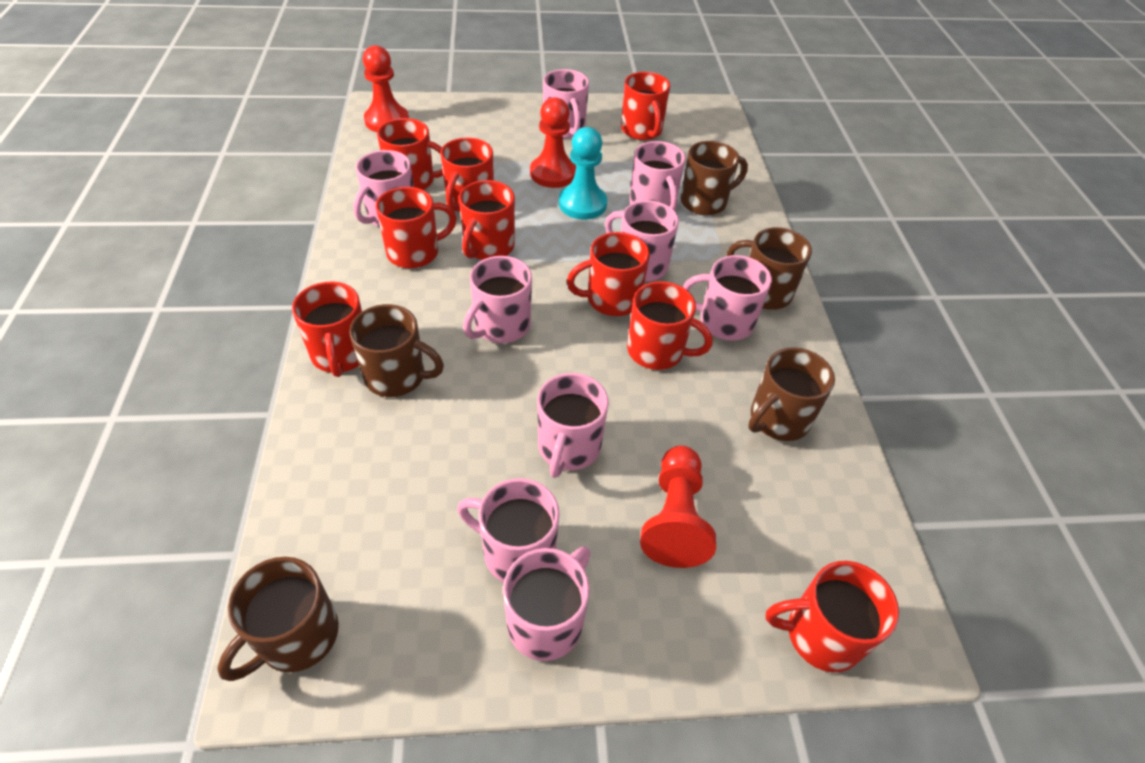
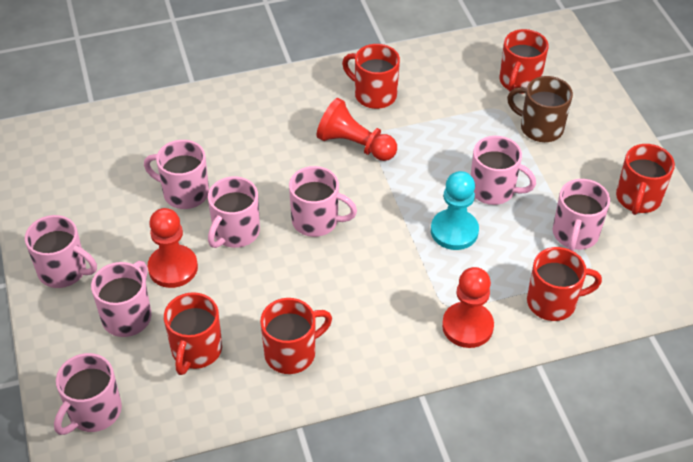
brown mug: [217,557,339,681] [349,304,444,397] [680,141,748,215] [727,227,812,310] [748,347,835,441] = 5 -> [507,76,573,142] = 1
pink mug: [353,150,414,227] [457,478,560,582] [463,256,532,343] [503,546,590,661] [537,373,609,478] [543,69,589,138] [605,200,679,282] [629,141,686,211] [683,255,772,341] = 9 -> [25,215,97,288] [54,353,122,435] [91,261,151,337] [144,140,209,209] [208,177,260,248] [289,166,357,237] [471,136,536,205] [553,179,610,251] = 8
red mug: [292,282,362,377] [376,187,457,268] [377,118,443,190] [440,137,494,212] [459,180,515,260] [567,232,650,316] [621,72,670,140] [627,281,713,370] [765,561,899,672] = 9 -> [164,292,222,375] [260,298,332,374] [342,44,400,109] [500,29,549,94] [527,247,602,321] [616,144,675,215] = 6

